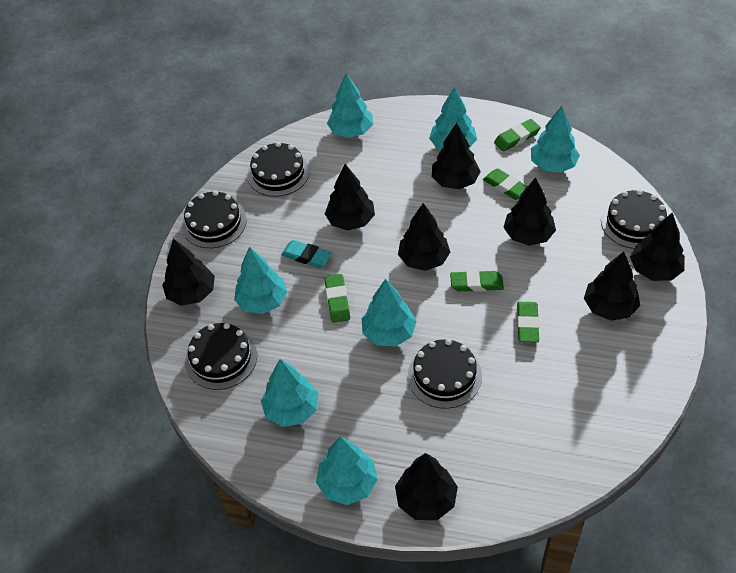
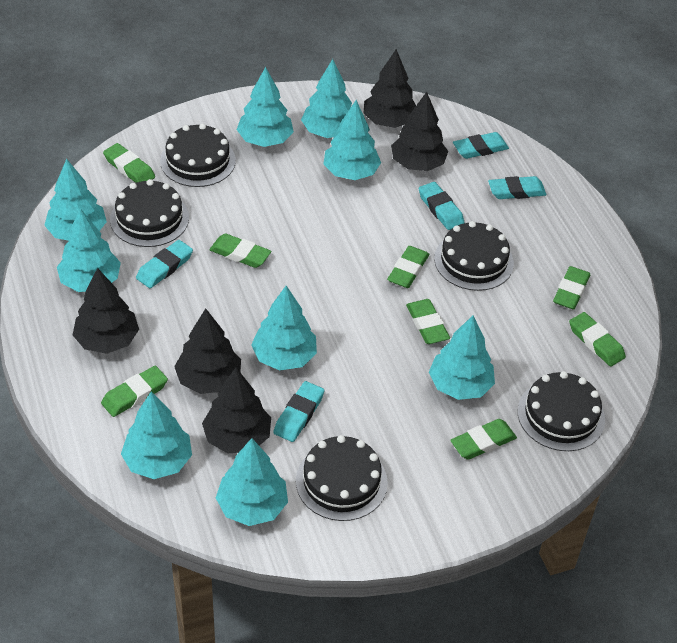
black tree: [162,239,215,306] [325,164,375,230] [395,453,458,520] [398,203,450,271] [432,123,481,189] [503,177,556,246] [584,252,640,321] [630,213,685,281] = 8 -> [73,268,139,354] [174,308,241,394] [202,368,271,453] [363,49,416,128] [391,92,448,171] = 5
green eraser: [324,274,350,323] [450,270,504,292] [483,168,528,200] [494,119,541,151] [517,302,539,343] = 5 -> [101,366,168,417] [103,143,155,183] [209,233,271,268] [387,246,429,288] [406,299,450,344] [450,419,517,460] [553,266,590,310] [569,312,626,367] = 8
turquoise eraser: [281,240,332,268] = 1 -> [136,240,193,288] [273,381,324,442] [419,182,465,230] [453,132,509,159] [488,176,546,199] = 5
turquoise tree: [234,247,288,314] [261,359,318,427] [316,436,378,505] [327,73,373,138] [362,279,417,347] [429,87,477,150] [531,106,580,173] = 7 -> [44,159,107,240] [57,208,121,292] [121,392,192,479] [216,438,288,526] [237,67,294,147] [251,286,317,371] [301,59,352,138] [324,100,381,180] [429,315,495,400] = 9

